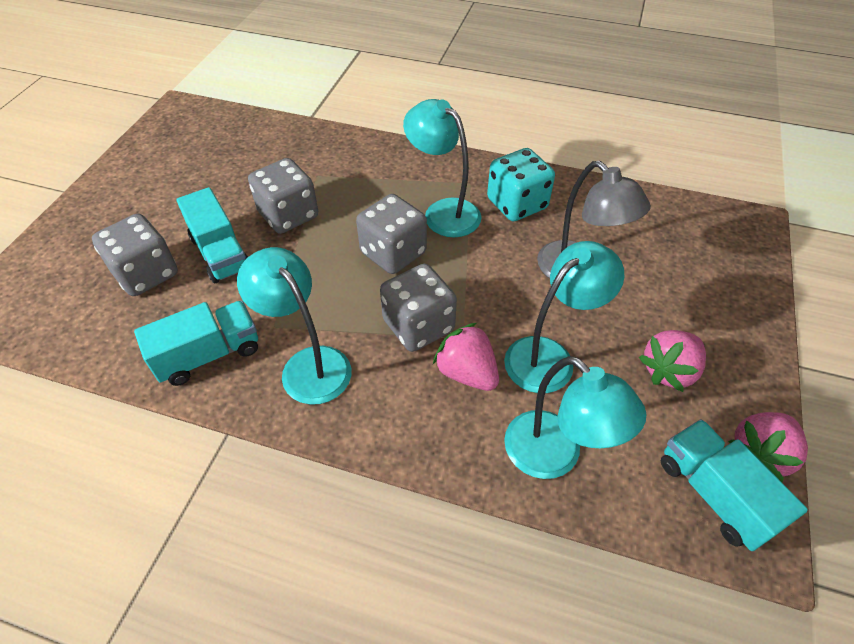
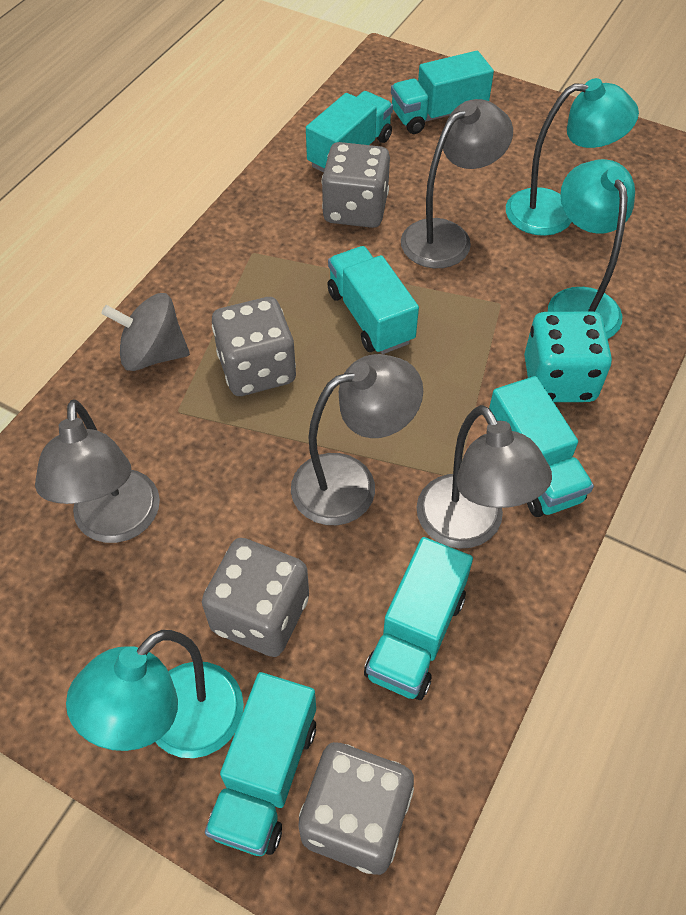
grey lamp: [537,161,651,278] = 1 -> [35,399,160,543] [291,354,423,525] [401,99,513,268] [416,405,552,548] = 4
grey spinning top: none = 0 -> [101,293,190,371] = 1
pink strawberry: [433,323,499,391] [639,330,706,392] [729,412,808,483] = 3 -> none = 0
turquoise lamp: [237,247,352,405] [403,99,481,237] [504,241,624,393] [504,356,646,479] = 4 -> [66,630,244,758] [506,78,639,236] [548,159,635,339] = 3
turquoise truck: [134,301,258,386] [176,187,248,283] [661,419,808,551] = 3 -> [205,672,316,856] [306,91,393,173] [328,246,419,354] [364,537,473,700] [391,51,494,134] [489,376,594,517] = 6

